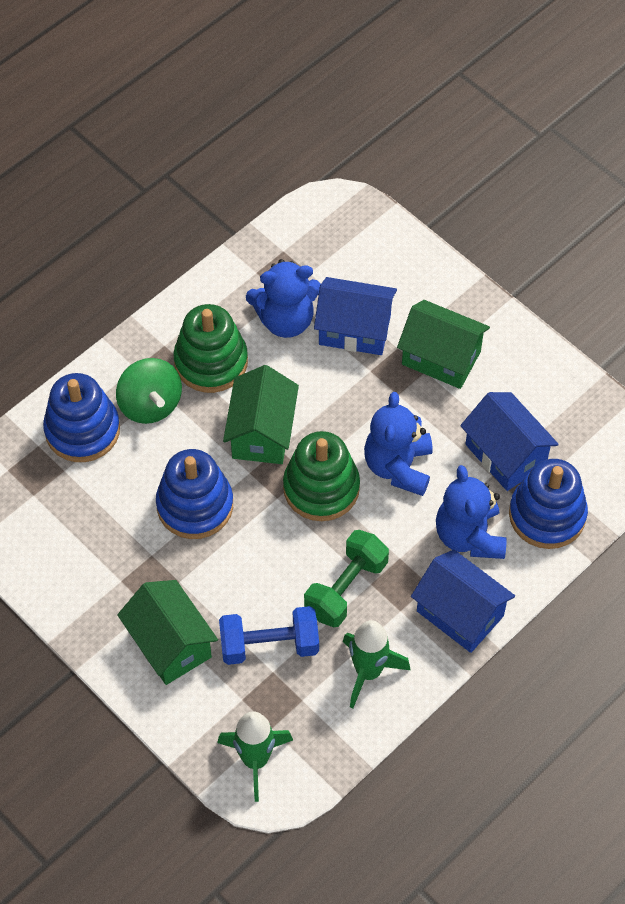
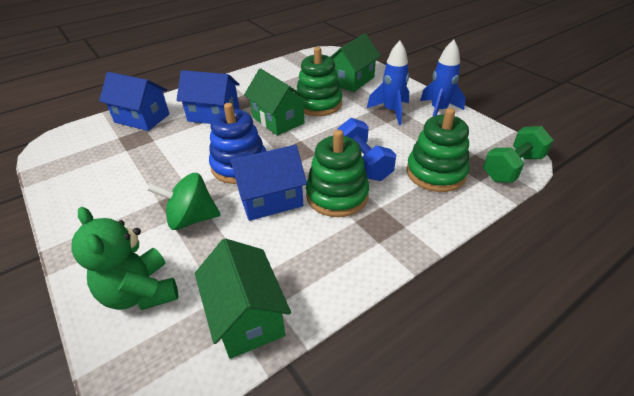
blue rocket: none = 0 -> [367,41,409,125] [420,40,466,116] = 2
blue stacking toy: [43,373,120,462] [156,449,233,539] [509,459,588,549] = 3 -> [209,103,266,184] = 1
blue teddy bear: [246,259,321,338] [364,392,433,496] [436,465,507,559] = 3 -> none = 0
green rocket: [217,711,293,802] [343,620,410,708] = 2 -> none = 0
green stacking toy: [173,304,248,393] [283,431,360,521] = 2 -> [295,47,342,116] [306,130,369,217] [406,108,470,192] = 3
green teddy bear: none = 0 -> [71,207,178,310] = 1

